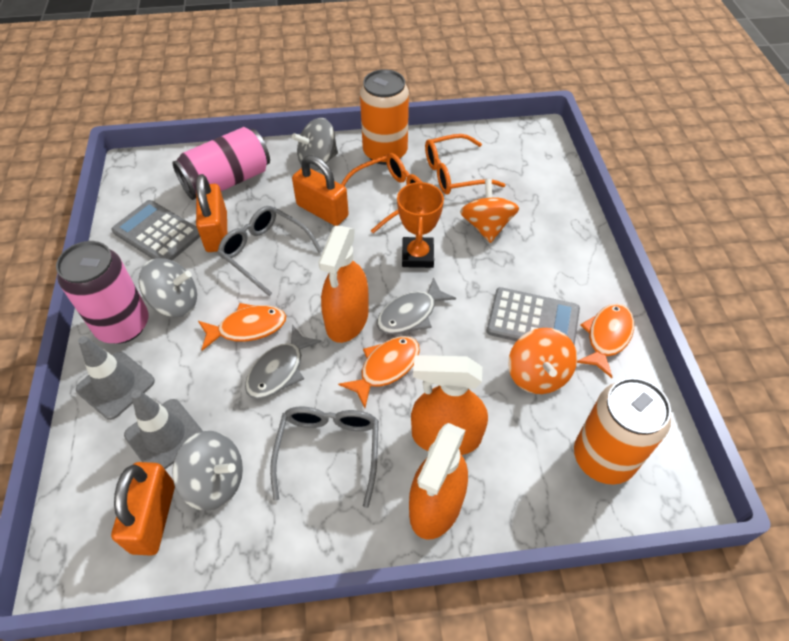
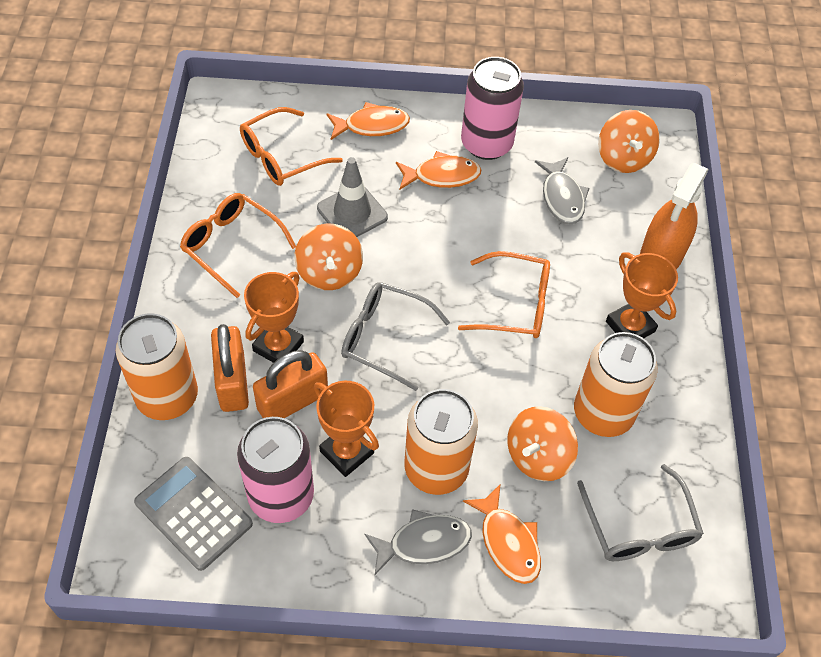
grey calculator: [112,200,200,260] [487,287,580,346] = 2 -> [134,457,253,571] = 1
grey spinning top: [139,258,197,317] [172,431,243,511] [292,118,338,171] = 3 -> none = 0
grey traffic cone: [76,336,155,420] [124,390,203,469] = 2 -> [317,157,388,237] = 1
orange can: [360,69,409,165] [574,378,671,485] = 2 -> [116,313,198,420] [404,389,478,495] [574,332,658,437] = 3
orange glasses: [341,153,420,233] [425,134,505,194] = 2 -> [180,193,296,298] [240,107,343,186] [458,251,550,338] = 3
orange padlock: [111,462,175,556] [196,174,227,252] [292,155,349,226] = 3 -> [211,324,249,412] [253,350,328,418] = 2
orange spinning top: [460,179,519,243] [508,328,577,394] = 2 -> [294,224,363,290] [507,406,578,481] [598,110,660,173] = 3
orange spray bottle: [318,226,369,343] [409,423,468,540] [411,355,488,455] = 3 -> [640,163,709,269] = 1
orange trophy: [397,180,444,268] = 1 -> [244,272,304,363] [314,381,379,477] [606,252,678,338] = 3

